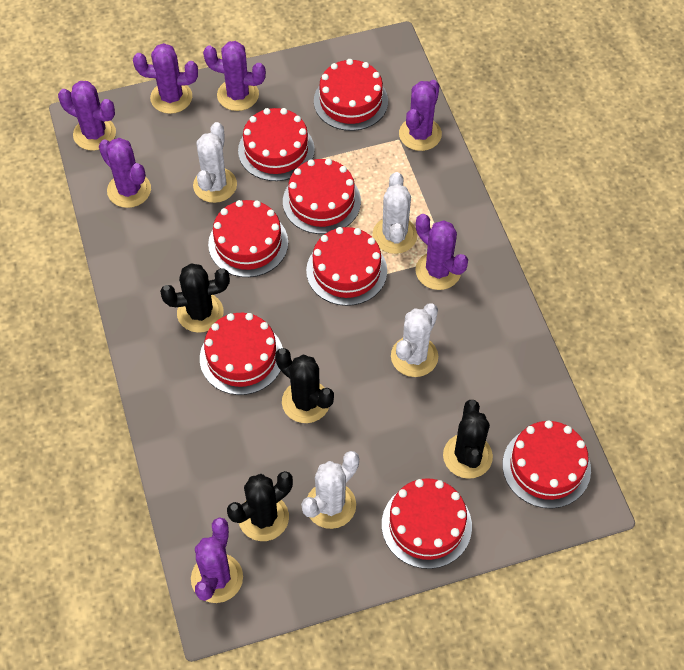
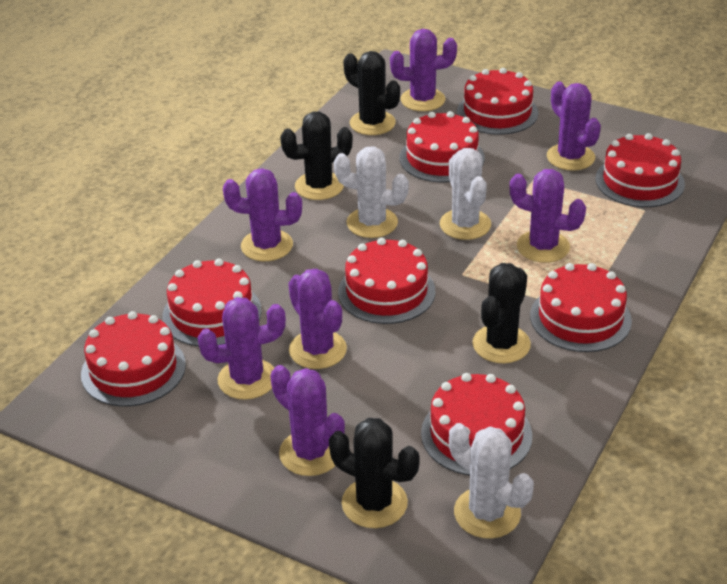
white cactus: [193,122,237,203] [301,451,359,529] [372,172,417,254] [391,303,438,377] = 4 -> [334,146,409,238] [440,148,491,240] [449,423,534,539] = 3

